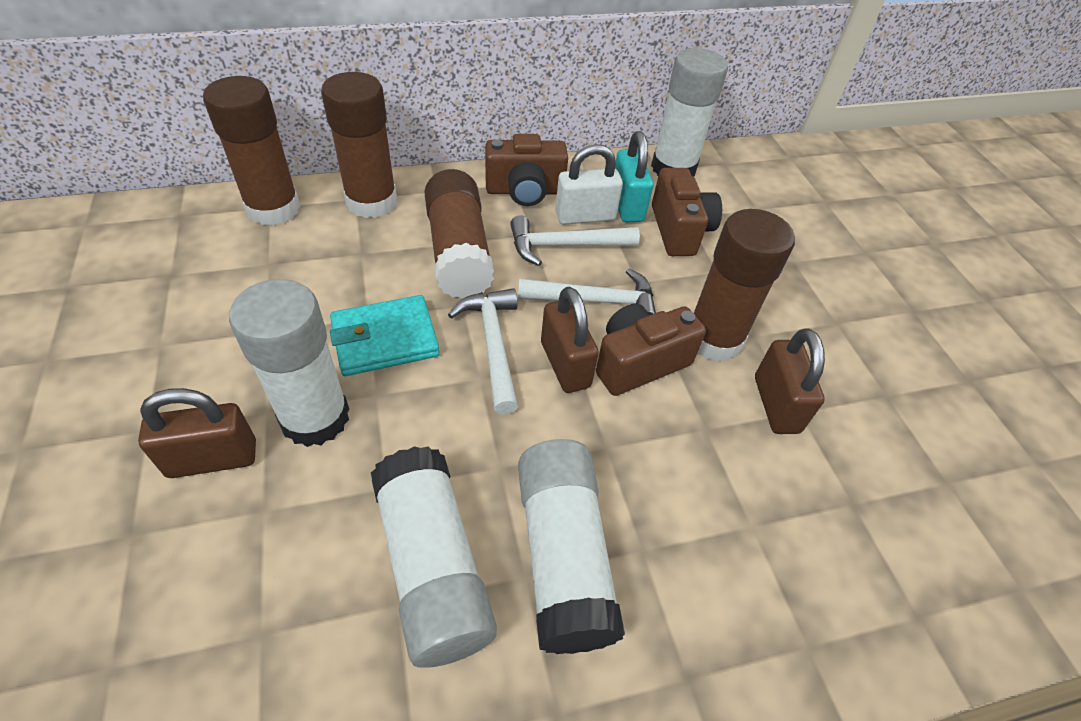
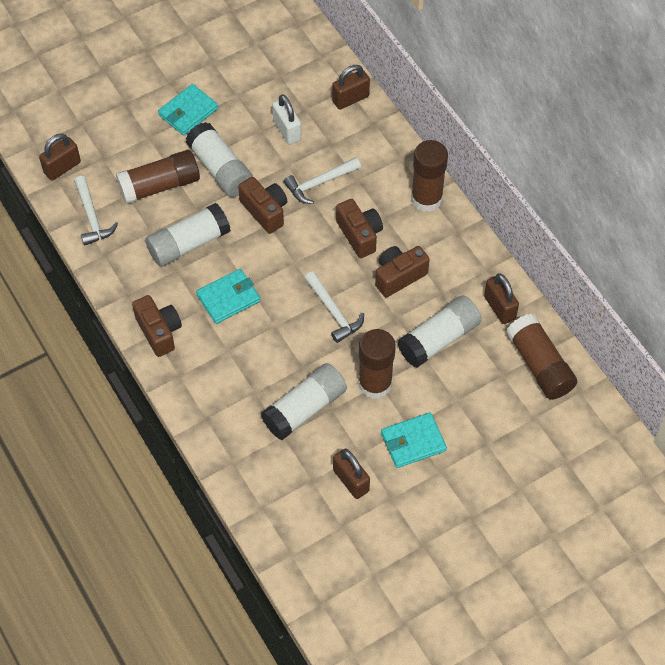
brown camera: [485,134,568,206] [596,304,706,396] [652,168,722,256] = 3 -> [132,295,182,357] [238,177,287,234] [336,199,383,258] [375,246,430,297] = 4
brown padlock: [138,388,256,478] [541,287,599,393] [755,328,825,434] = 3 -> [39,134,81,181] [332,65,370,109] [333,448,370,499] [484,274,519,324] = 4
turquoise padlock: [615,131,653,222] = 1 -> none = 0
turquoise wallet: [330,295,440,376] = 1 -> [158,84,218,135] [196,269,260,324] [381,412,447,468] = 3

